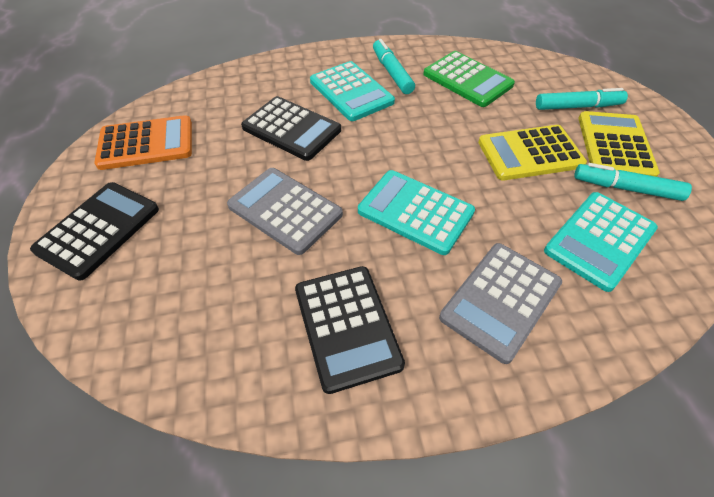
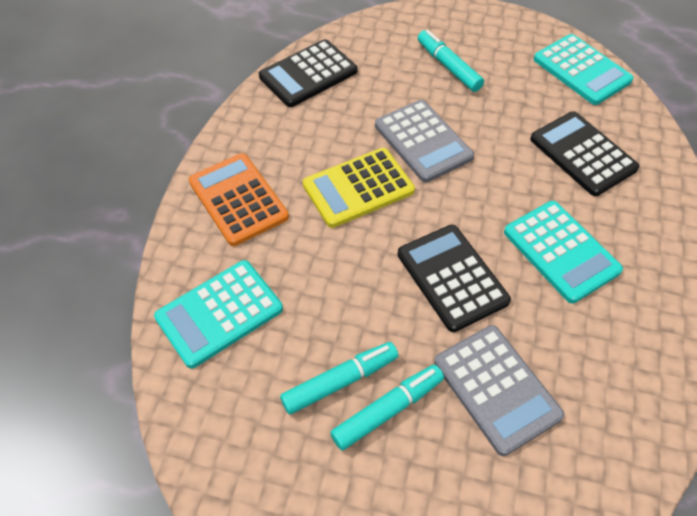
green calculator: [423,51,515,107] = 1 -> none = 0
yellow calculator: [478,125,587,180] [579,111,660,177] = 2 -> [303,148,415,228] = 1

